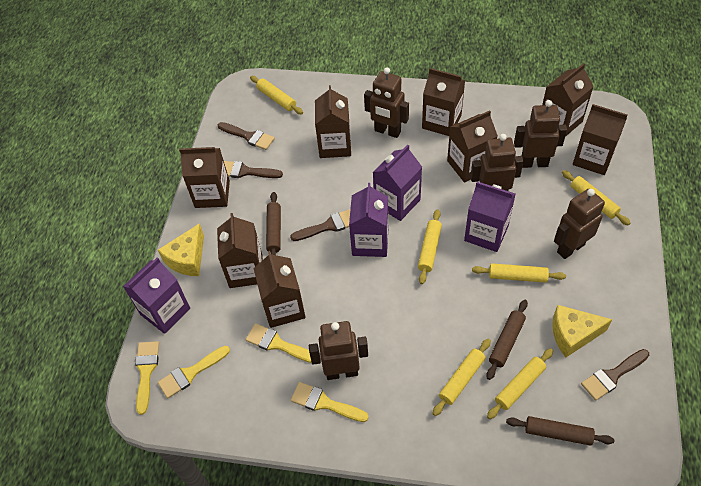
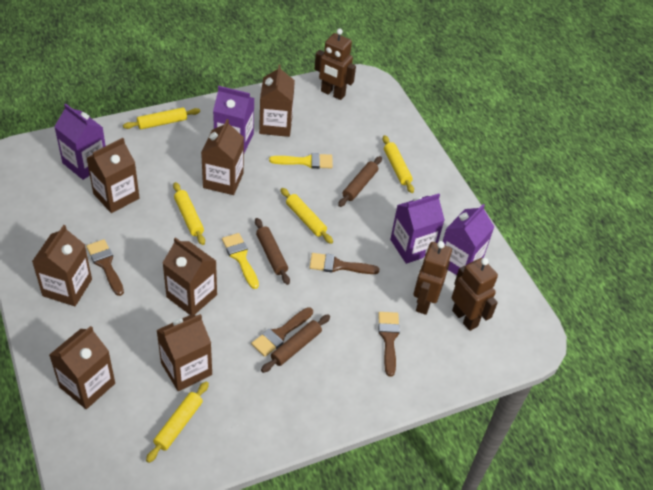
brown carton: [179,147,230,208] [217,213,263,288] [253,251,306,328] [315,85,351,158] [422,68,465,136] [447,111,498,182] [542,63,594,137] [573,104,628,175] = 8 -> [32,225,92,306] [49,326,115,409] [87,138,140,213] [157,314,212,391] [163,237,217,315] [201,119,244,195] [259,64,295,137] = 7
brown robot: [309,321,368,380] [364,67,409,138] [470,134,524,191] [514,100,567,168] [554,189,605,259] = 5 -> [315,29,356,100] [414,241,452,315] [452,258,498,331] = 3
yellow brush: [135,341,159,415] [158,346,230,398] [246,323,312,363] [291,382,369,422] = 4 -> [222,233,259,289] [269,153,333,169] = 2
yellow cheese: [158,223,204,276] [552,305,613,357] = 2 -> none = 0
yellow rolling pin: [250,76,303,114] [418,209,442,284] [433,339,491,416] [472,263,566,283] [487,348,553,419] [562,170,631,226] = 6 -> [123,107,200,130] [146,381,209,463] [173,182,205,245] [281,188,333,244] [382,135,414,193] = 5

